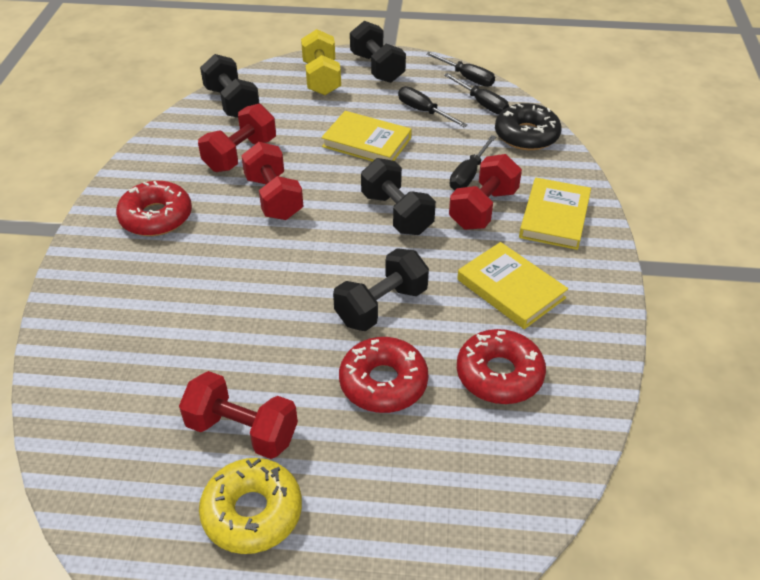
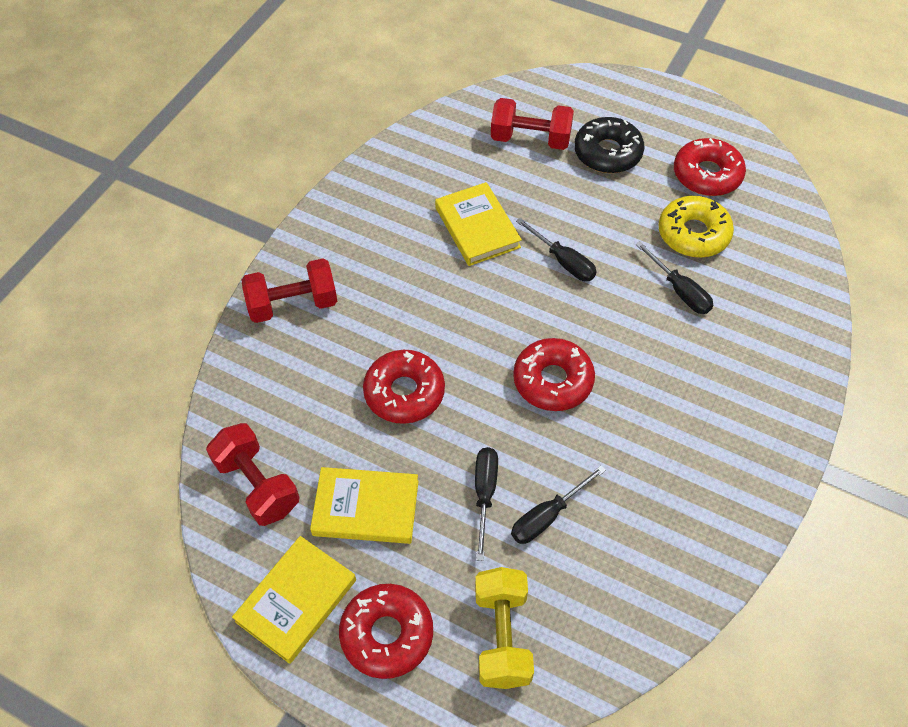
black dumbbell: [200,54,259,118] [333,248,429,331] [350,21,406,83] [361,158,436,235] = 4 -> none = 0
red donut: [116,181,192,236] [339,337,428,413] [457,329,546,404] = 3 -> [339,584,433,679] [363,350,445,424] [513,338,595,411] [674,138,746,196] = 4
red dumbbell: [179,371,298,459] [198,104,276,172] [241,142,303,220] [449,154,522,230] = 4 -> [206,423,300,526] [242,259,337,323] [491,98,574,150] = 3

